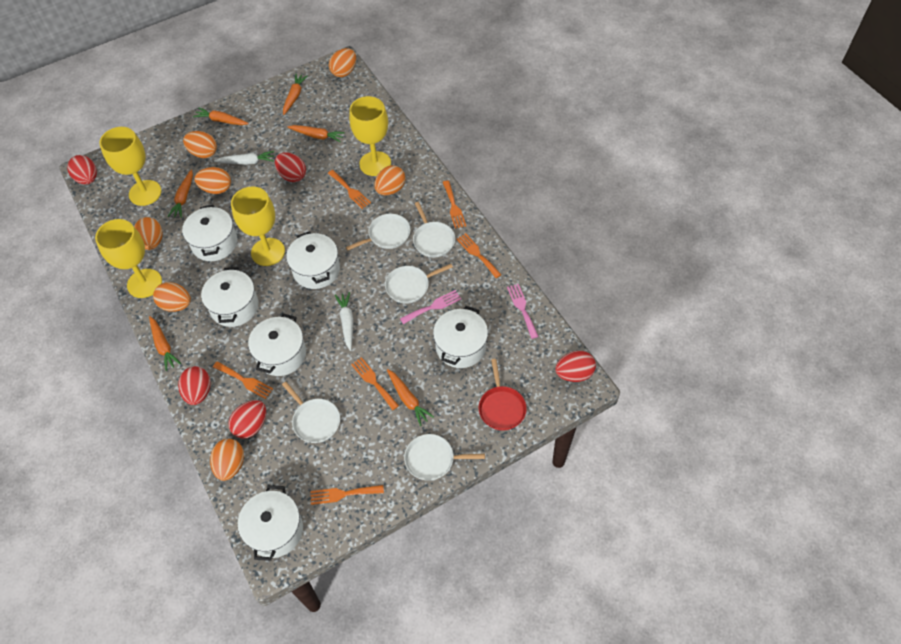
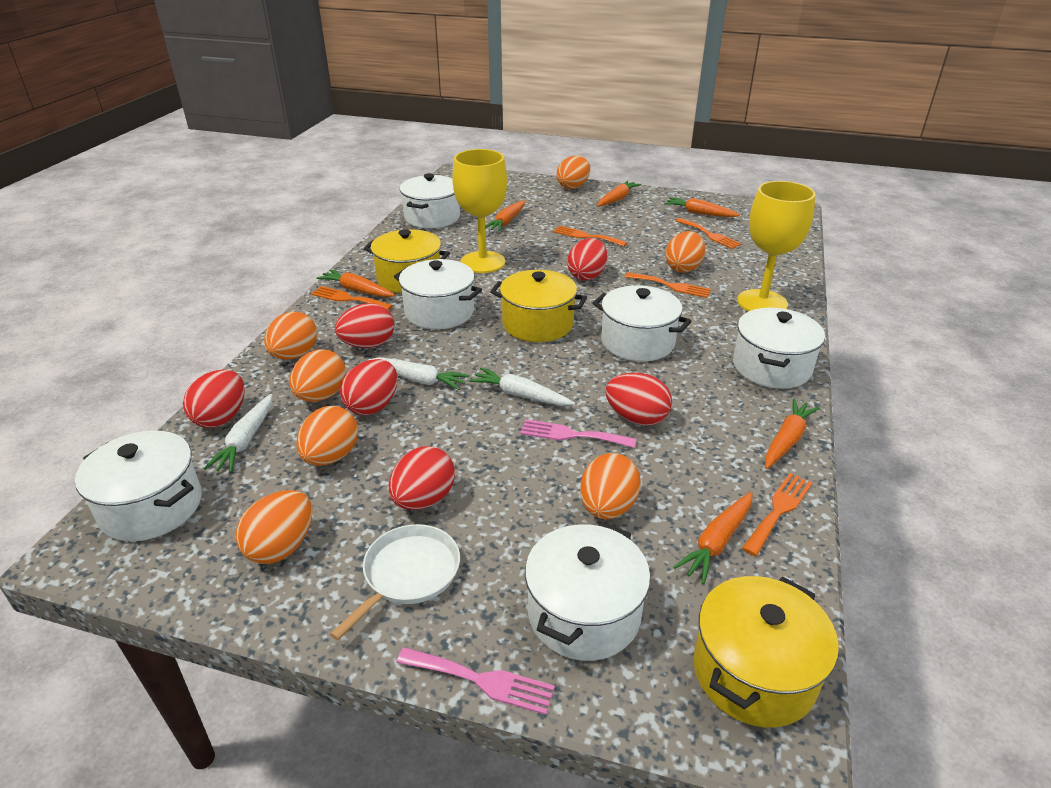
orange fork: [213,361,273,399] [310,485,384,505] [328,170,371,209] [351,357,399,410] [443,180,466,229] [456,233,502,278] = 6 -> [311,286,393,311] [553,226,627,247] [625,272,711,298] [676,218,742,249] [742,473,812,556] = 5
red egg: [67,155,97,184] [178,366,211,405] [228,400,266,439] [275,152,306,182] [555,351,596,382] = 5 -> [183,369,245,428] [335,303,394,348] [340,359,397,415] [389,446,455,510] [567,238,607,280] [605,373,672,426] = 6
red pan: [478,359,527,431] = 1 -> none = 0
white carrot: [214,151,274,165] [335,292,353,351] = 2 -> [204,394,273,473] [368,357,469,390] [469,368,575,406] = 3
white pan: [282,382,340,443] [346,214,410,251] [385,264,453,304] [404,434,485,481] [413,202,455,257] = 5 -> [330,524,460,640] = 1
yellow goblet: [95,219,162,298] [99,127,161,206] [231,187,285,266] [349,96,391,176] = 4 -> [452,149,507,273] [737,181,816,311] = 2
yellow pot: none = 0 -> [364,229,450,293] [490,270,587,342] [694,576,839,728] = 3

